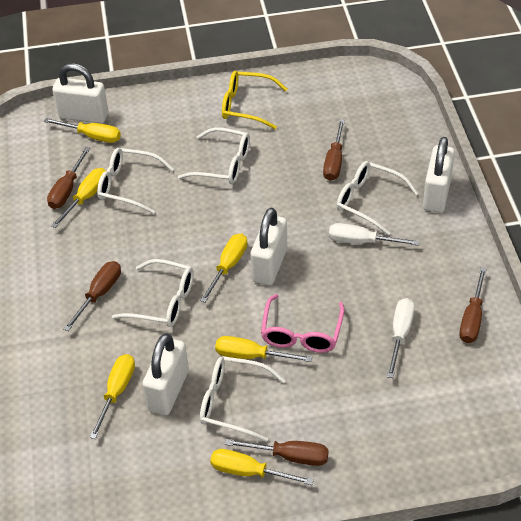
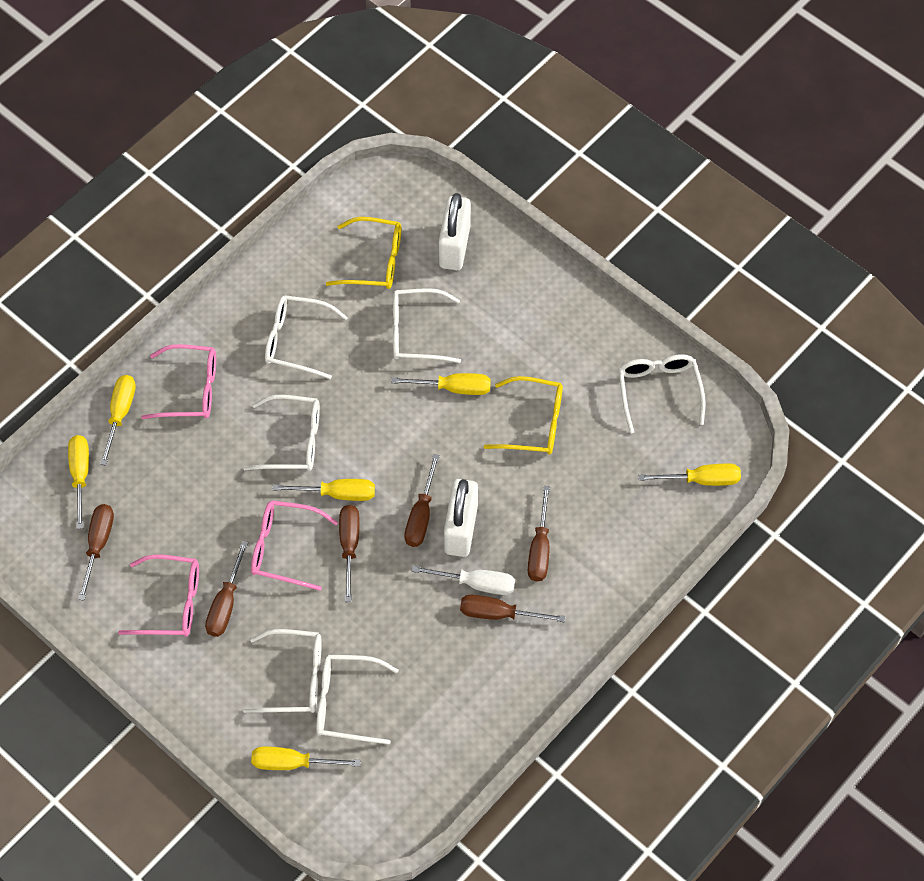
brown screwdriver: [47,147,90,209] [63,261,121,331] [225,439,329,466] [323,119,345,181] [459,267,487,343] = 5 -> [78,504,114,601] [205,541,249,637] [339,505,360,602] [404,454,440,547] [460,595,565,622] [528,486,550,581] = 6
pink glasses: [261,294,345,353] = 1 -> [118,554,199,637] [141,344,216,419] [251,500,338,591] = 3
white glasses: [97,148,174,214] [112,259,194,327] [178,127,250,184] [200,356,286,442] [336,161,419,236] = 5 -> [243,395,320,471] [243,629,322,713] [265,295,348,379] [316,655,398,744] [393,288,461,363] [618,354,706,433] = 6
white padlock: [52,63,108,124] [142,333,189,415] [250,208,287,285] [423,137,455,213] = 4 -> [439,193,471,270] [444,479,478,557] = 2
white screwdriver: [329,223,419,246] [387,298,415,378] = 2 -> [411,565,515,595] = 1
yellow glasses: [222,71,288,129] = 1 -> [326,217,401,289] [484,376,563,454] = 2

